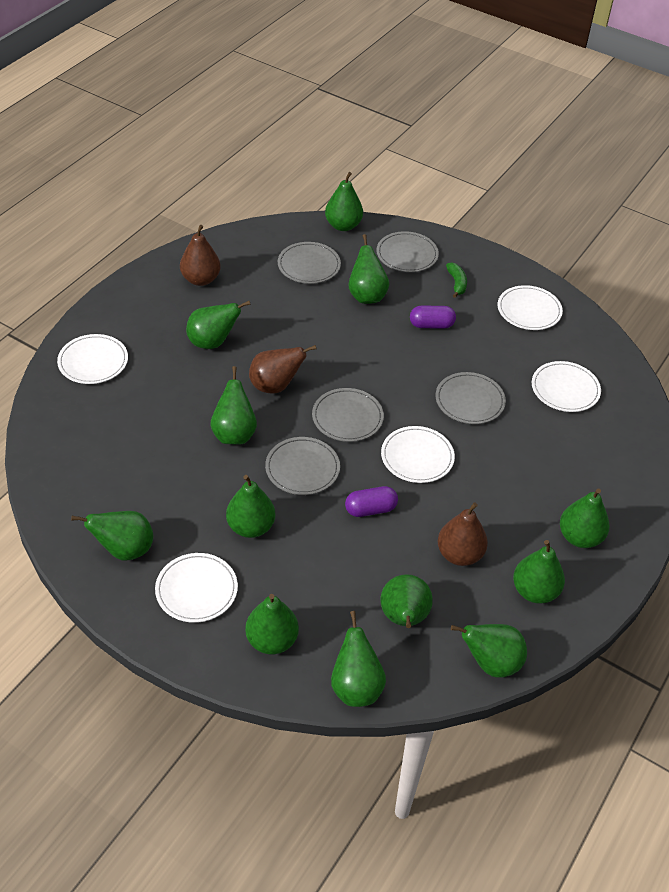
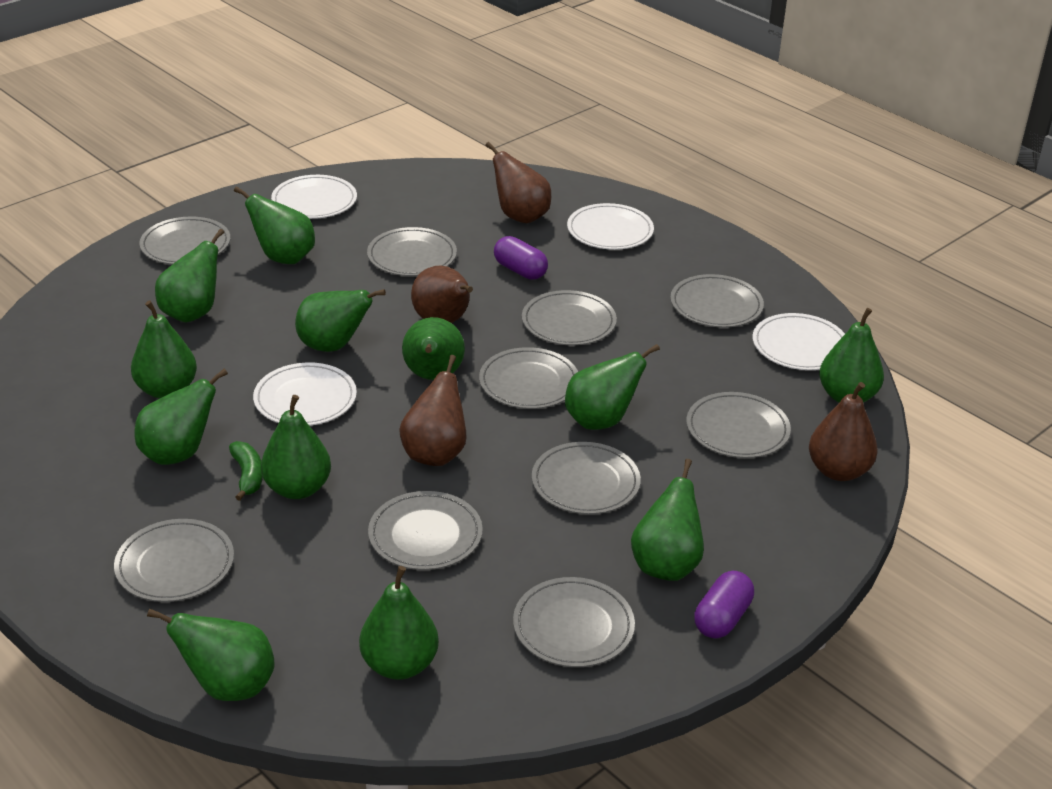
brown pear: [180,225,221,286] [249,345,316,394] [438,502,488,566] = 3 -> [399,355,467,466] [411,266,473,323] [485,142,551,223] [809,382,878,481] = 4
grey plate: [265,437,340,495] [278,242,341,284] [312,388,384,442] [376,231,439,272] [436,372,506,424] = 5 -> [114,519,234,602] [139,217,230,265] [367,227,457,276] [368,491,483,570] [479,347,578,409] [513,577,635,667] [522,290,617,345] [532,442,641,514] [670,274,764,328] [686,392,791,458] = 10
white plate: [57,334,128,384] [155,553,238,623] [381,426,455,483] [498,285,563,330] [532,361,601,412] = 5 -> [253,363,357,426] [271,175,357,219] [567,203,654,250] [753,313,845,370] = 4

